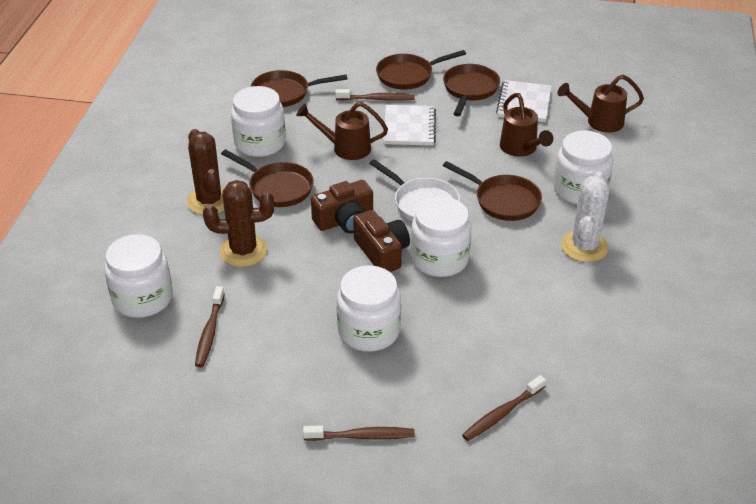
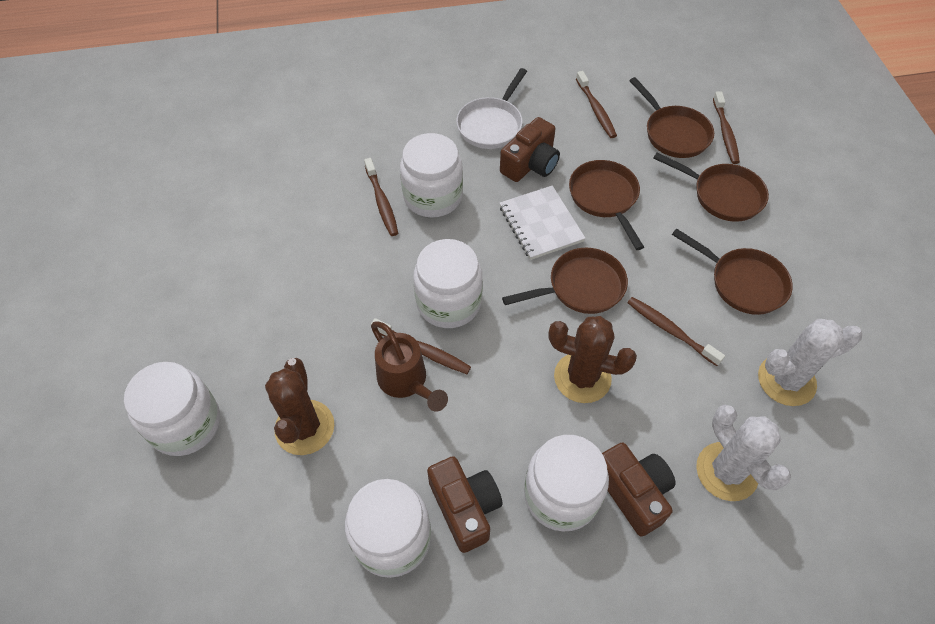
brown camera: [311,180,373,233] [353,210,410,272] = 2 -> [427,456,503,553] [500,117,560,182] [602,442,676,536] = 3
brown toothbrush: [195,286,225,367] [303,426,415,441] [335,89,415,101] [462,375,546,441] = 4 -> [364,158,398,236] [371,318,471,374] [576,71,617,138] [627,297,725,366] [713,91,740,164] = 5
brown watering can: [296,102,388,160] [500,93,553,157] [558,75,644,133] = 3 -> [371,321,448,412] = 1
white cactus: [561,172,609,262] = 1 -> [696,404,791,501] [758,319,862,406] = 2
white notebook: [383,105,436,145] [496,80,551,122] = 2 -> [500,186,586,260] = 1

